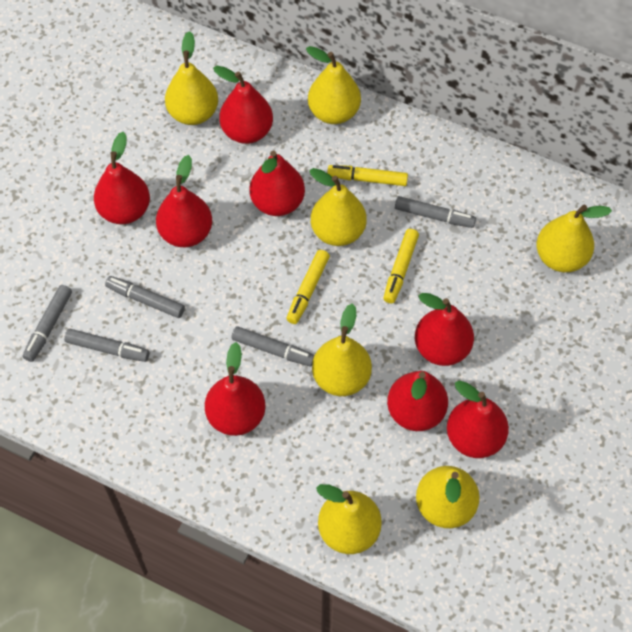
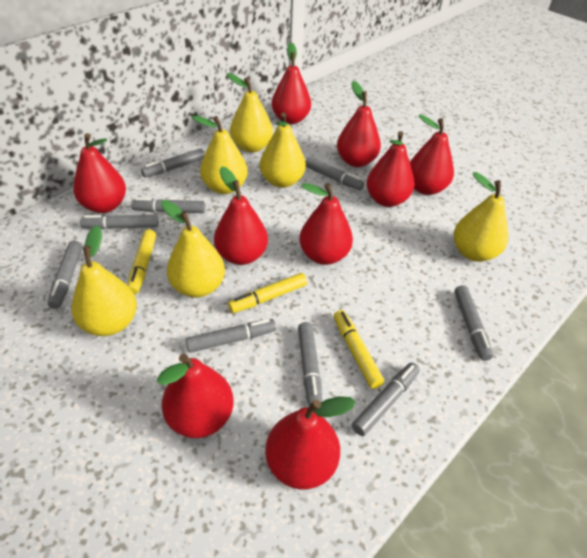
grey marker: [23,285,72,362] [64,329,149,362] [105,276,185,318] [231,326,314,366] [395,196,476,228] = 5 -> [47,241,82,309] [80,215,159,229] [131,198,205,213] [141,148,205,178] [186,319,276,353] [298,322,322,406] [305,157,364,190] [352,363,420,436] [454,285,493,361] = 9
red pear: [94,132,150,224] [156,155,212,247] [205,342,266,436] [213,66,273,144] [249,151,305,216] [387,371,448,431] [415,293,474,366] [447,381,509,458] = 8 -> [73,133,126,213] [157,353,234,438] [214,166,268,265] [265,396,356,489] [272,42,311,124] [299,183,353,265] [337,81,381,167] [366,131,415,207] [410,114,454,195] = 9
yellow pear: [165,31,218,125] [306,46,361,124] [309,168,367,246] [312,303,372,396] [316,484,382,554] [416,466,480,528] [537,205,612,272] = 7 -> [71,225,137,336] [161,200,225,298] [192,115,248,194] [227,73,273,152] [260,112,306,188] [454,172,508,262] = 6

